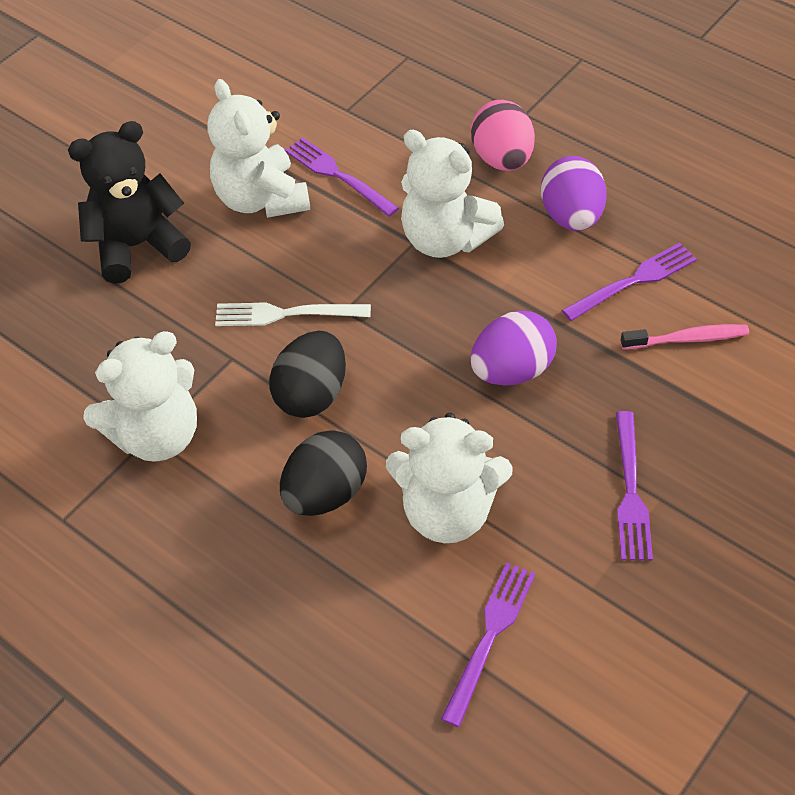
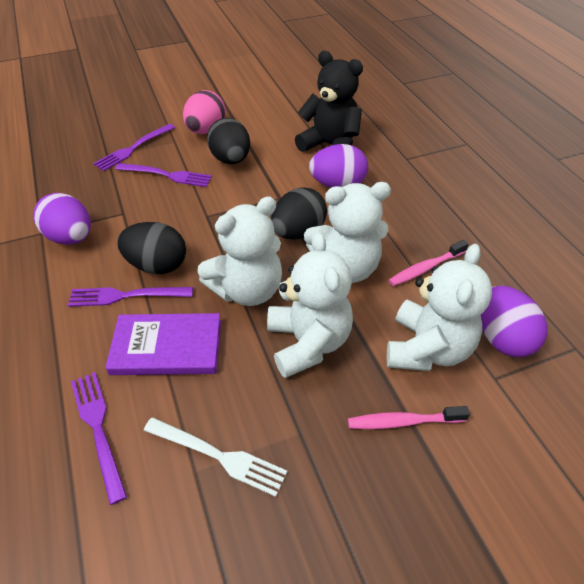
black egg: [269,331,346,418] [280,430,367,516] = 2 -> [117,222,186,274] [207,118,250,164] [271,187,327,240] = 3
pink toothbrush: [621,324,749,350] = 1 -> [348,406,470,429] [388,240,469,286] = 2
purple book: none = 0 -> [105,313,221,375] = 1
purple egg: [470,311,557,386] [541,156,607,231] = 2 -> [33,193,91,245] [309,144,368,188] [481,286,548,357] = 3

